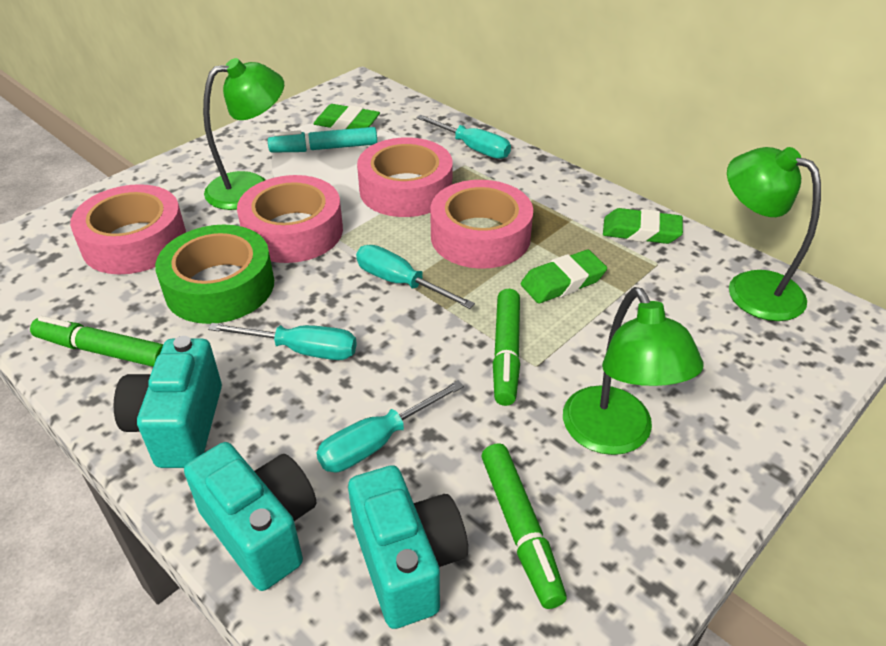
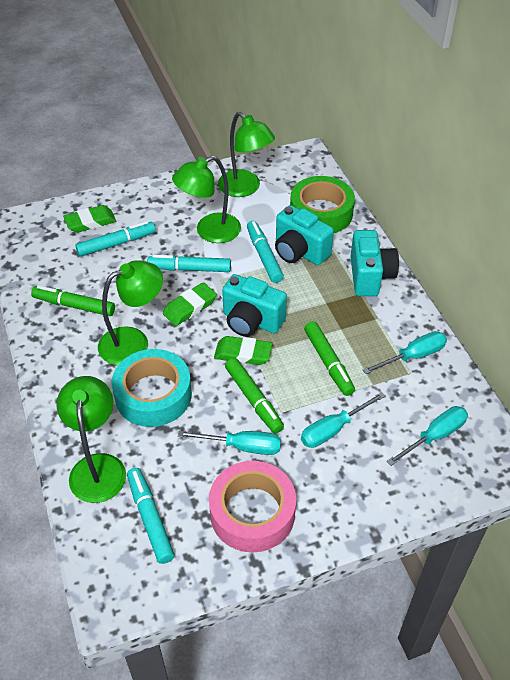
green lamp: [203,58,284,210] [563,287,703,455] [727,147,821,321] = 3 -> [56,376,126,503] [98,260,163,365] [172,156,241,243] [218,112,275,197] = 4
pink tape: [70,184,186,274] [237,175,343,263] [357,137,453,217] [430,180,533,269] = 4 -> [209,461,296,553] = 1
turquoise marker: [268,127,377,153] = 1 -> [75,221,156,257] [127,468,175,564] [147,255,231,272] [247,221,284,283] = 4
turquoise tape: none = 0 -> [112,349,192,427] = 1

